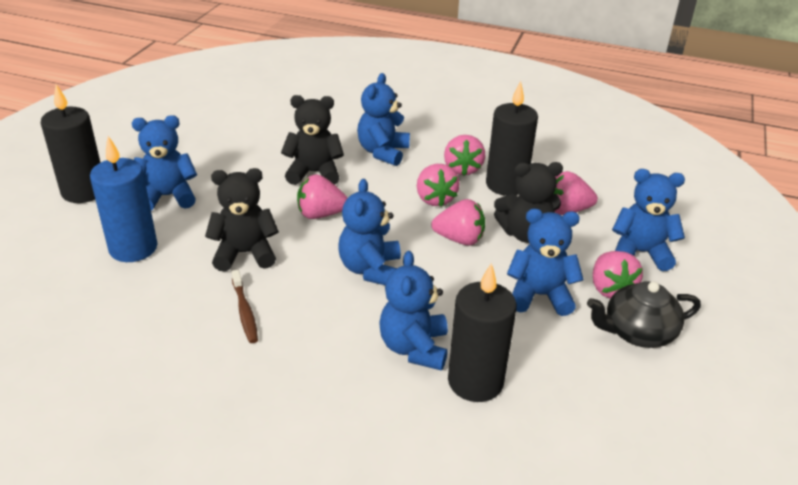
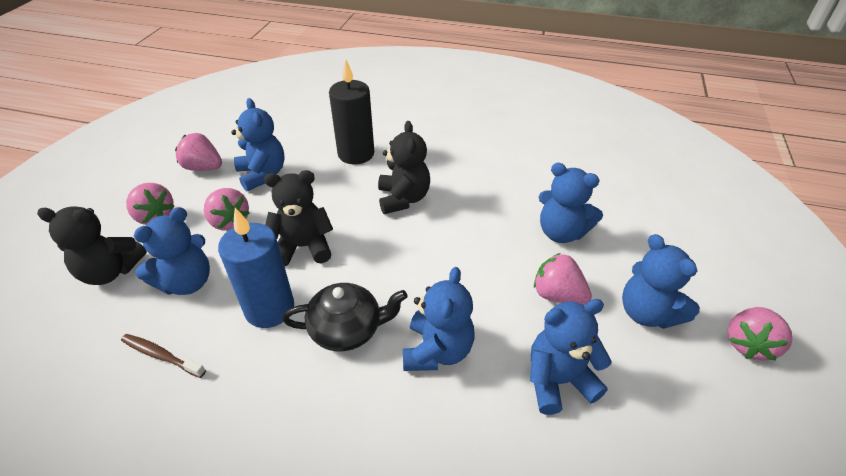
black candle: [41,84,101,203] [448,263,517,402] [486,81,538,196] = 3 -> [329,59,374,164] = 1
pink strawberry: [297,174,348,219] [417,164,460,207] [431,199,485,246] [444,135,486,176] [554,171,598,215] [593,251,643,299] = 6 -> [126,183,174,225] [175,133,222,171] [204,188,249,230] [534,253,592,305] [728,307,792,361] = 5

